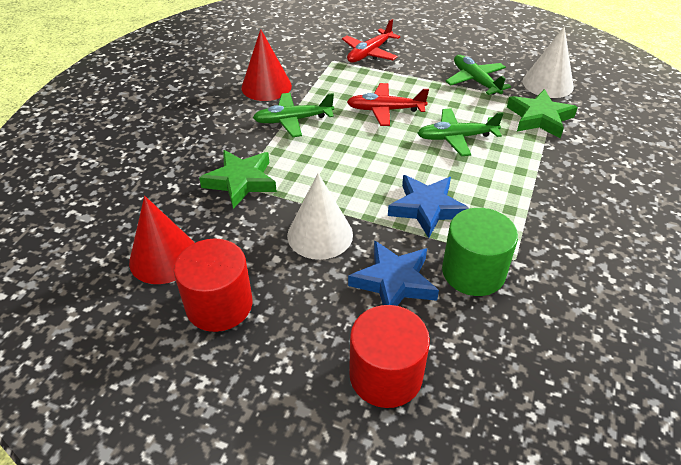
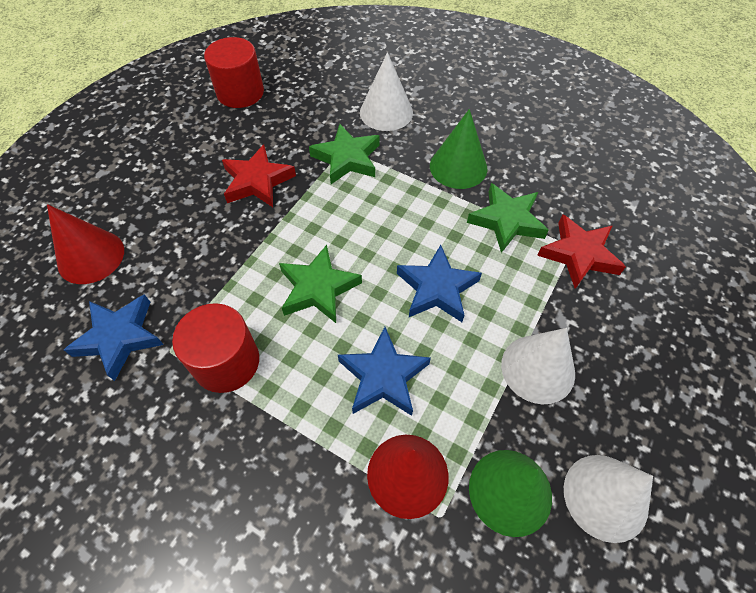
blue star: [348,240,439,306] [388,175,470,238] = 2 -> [64,294,164,381] [338,327,431,416] [397,245,482,322] = 3
green cone: none = 0 -> [430,109,487,189] [469,450,552,537] = 2
green cylinder: [442,208,518,296] = 1 -> none = 0
green plane: [253,93,334,137] [417,108,504,156] [445,55,511,95] = 3 -> none = 0
green star: [199,150,277,209] [507,89,578,138] = 2 -> [279,245,362,323] [309,124,380,184] [467,183,549,253] = 3
red plane: [342,19,400,63] [347,83,429,126] = 2 -> none = 0
red star: none = 0 -> [222,144,296,207] [537,215,626,289] = 2
white cone: [287,173,353,260] [522,26,574,98] = 2 -> [360,52,413,131] [501,328,575,404] [564,455,653,543] = 3

